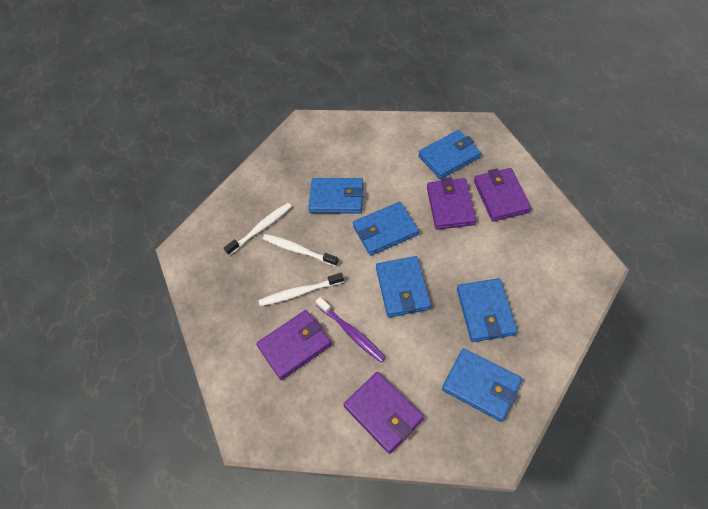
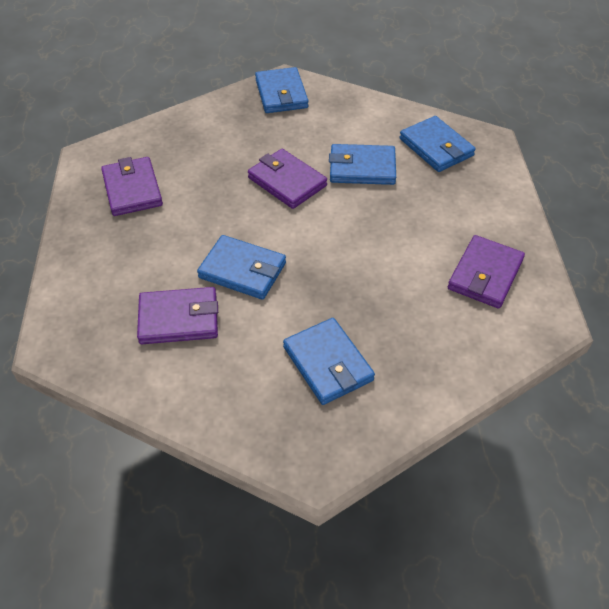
blue wallet: [308,178,364,214] [353,202,419,256] [376,256,431,318] [418,130,481,179] [442,348,522,422] [457,278,517,342] = 6 -> [197,235,286,300] [255,67,309,113] [283,318,375,405] [329,144,396,185] [400,116,476,172] = 5
purple toothbrush: [316,297,386,363] = 1 -> none = 0
white toothbrush: [224,203,292,256] [259,273,344,306] [263,234,339,266] = 3 -> none = 0

